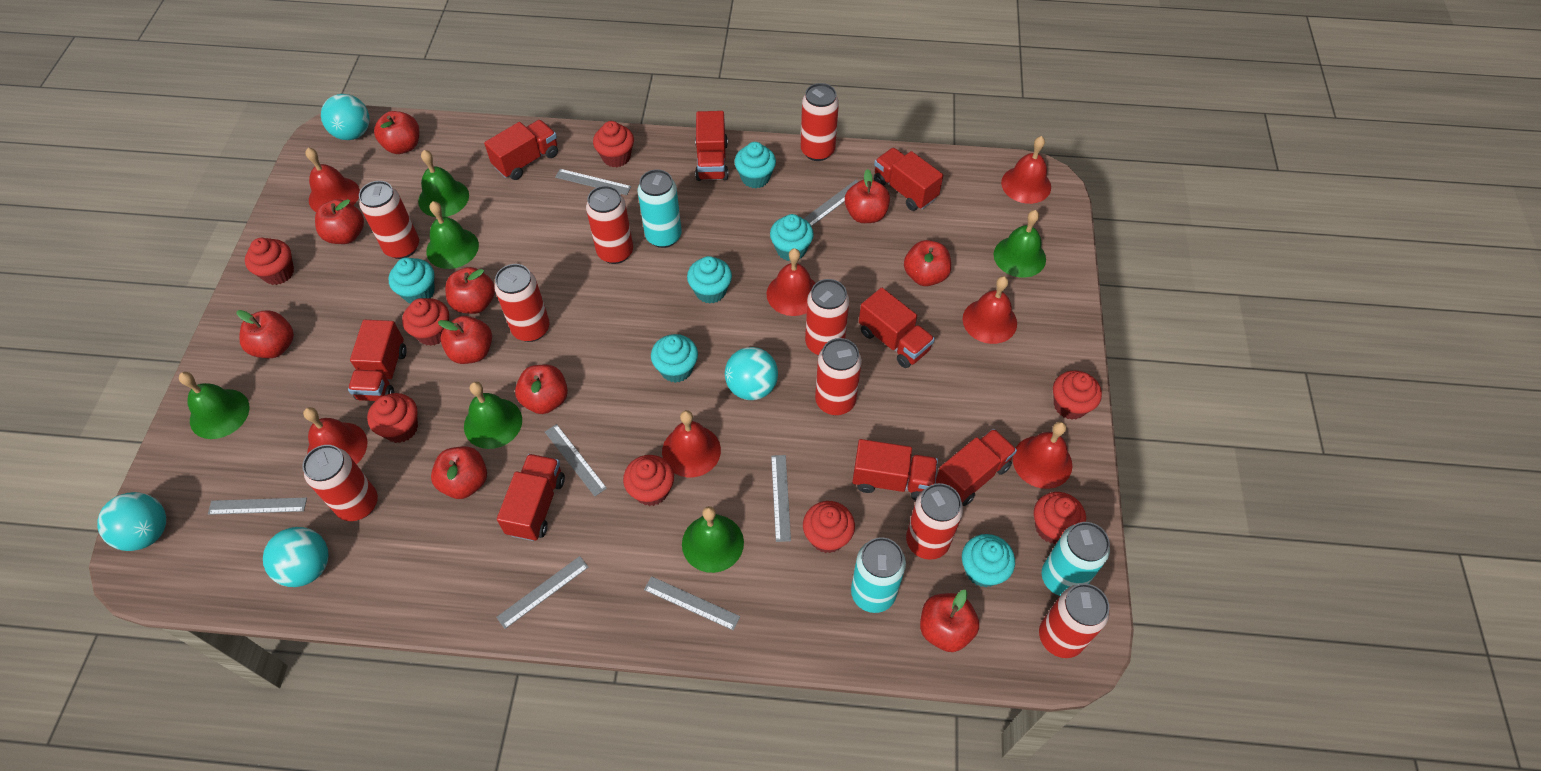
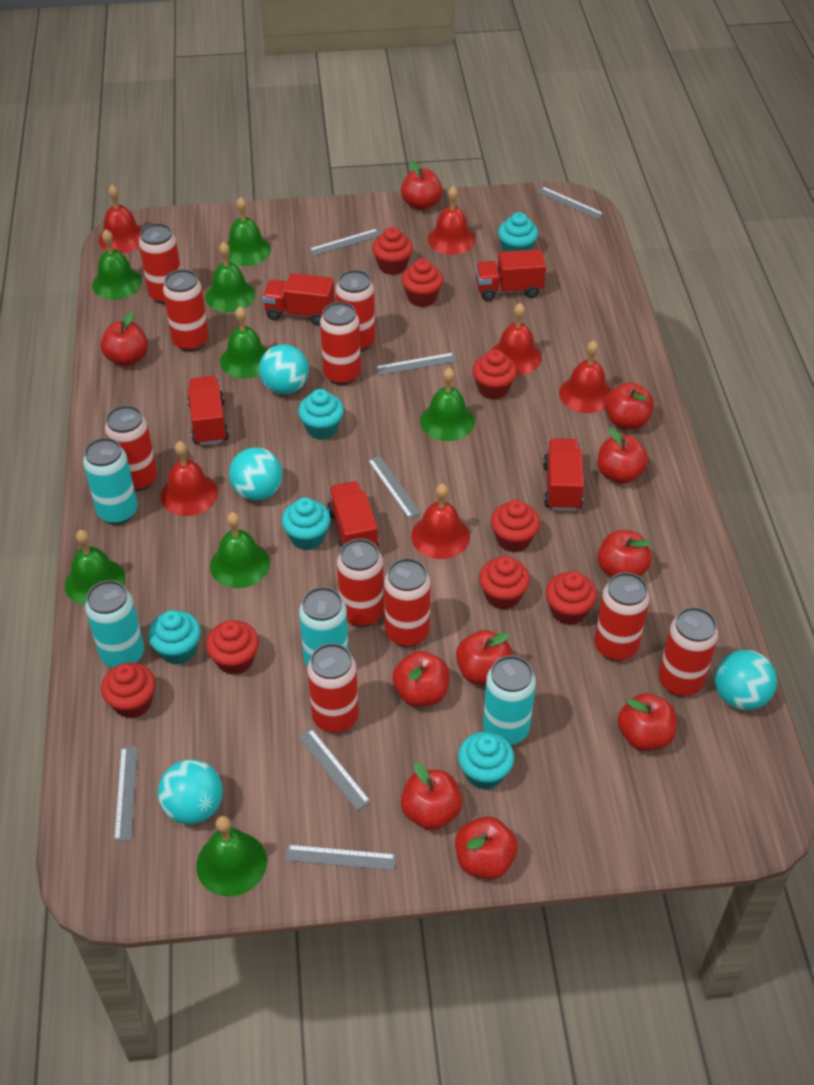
green bell: [179,372,250,439] [418,150,469,217] [426,201,479,269] [464,382,522,449] [682,506,744,573] [994,210,1046,278] = 6 -> [65,530,126,605] [92,229,142,299] [196,816,267,896] [205,242,255,312] [210,512,270,588] [220,306,268,378] [226,197,271,266] [420,368,475,441] = 8
red bell: [303,407,368,464] [305,148,360,212] [662,410,721,477] [767,248,815,316] [962,276,1017,344] [1001,136,1051,204] [1013,422,1072,489] = 7 -> [98,185,142,253] [161,441,218,516] [411,484,470,559] [428,186,475,255] [492,303,542,375] [559,340,612,413] = 6
red can: [302,445,378,521] [359,181,419,259] [494,264,550,342] [586,186,633,264] [801,83,839,161] [805,279,849,356] [815,338,862,415] [906,483,963,560] [1039,584,1109,658] = 9 -> [105,405,157,491] [139,223,181,304] [163,269,209,352] [307,643,359,733] [320,302,361,385] [336,270,375,352] [337,539,384,627] [384,558,431,647] [594,572,650,661] [659,607,718,697] = 10
red truck: [348,320,407,401] [484,120,558,180] [497,454,565,541] [695,111,728,181] [852,439,938,500] [859,288,935,368] [874,148,943,211] [936,429,1017,506] = 8 -> [188,376,229,445] [262,273,335,326] [327,481,379,551] [476,249,546,301] [543,438,584,511] = 5
turquoise can: [638,169,681,248] [851,537,906,613] [1042,522,1110,596] = 3 -> [83,438,138,525] [85,580,144,668] [299,587,349,667] [483,655,536,745] = 4
turquoise cupcake: [388,258,435,303] [651,334,698,383] [687,256,732,304] [734,142,776,188] [770,214,814,261] [962,534,1015,587] = 6 -> [148,610,201,665] [282,497,331,550] [298,389,344,440] [458,731,514,790] [498,212,538,252] = 5

